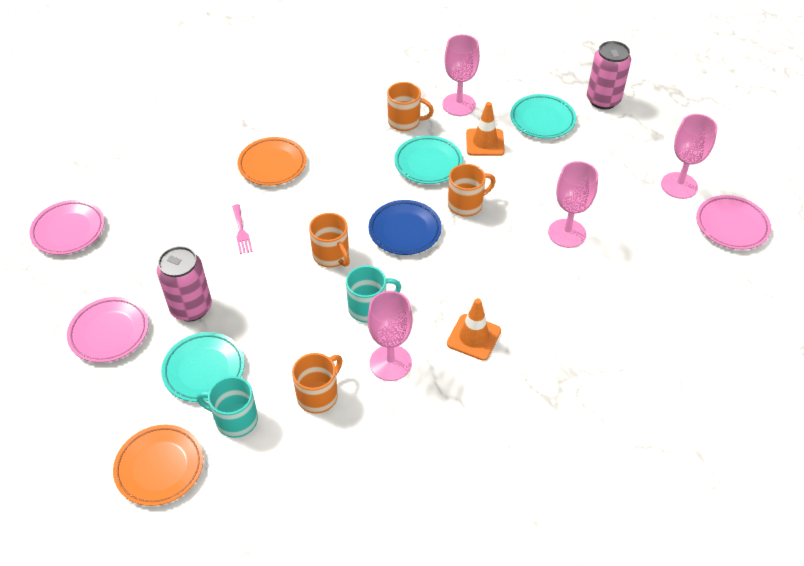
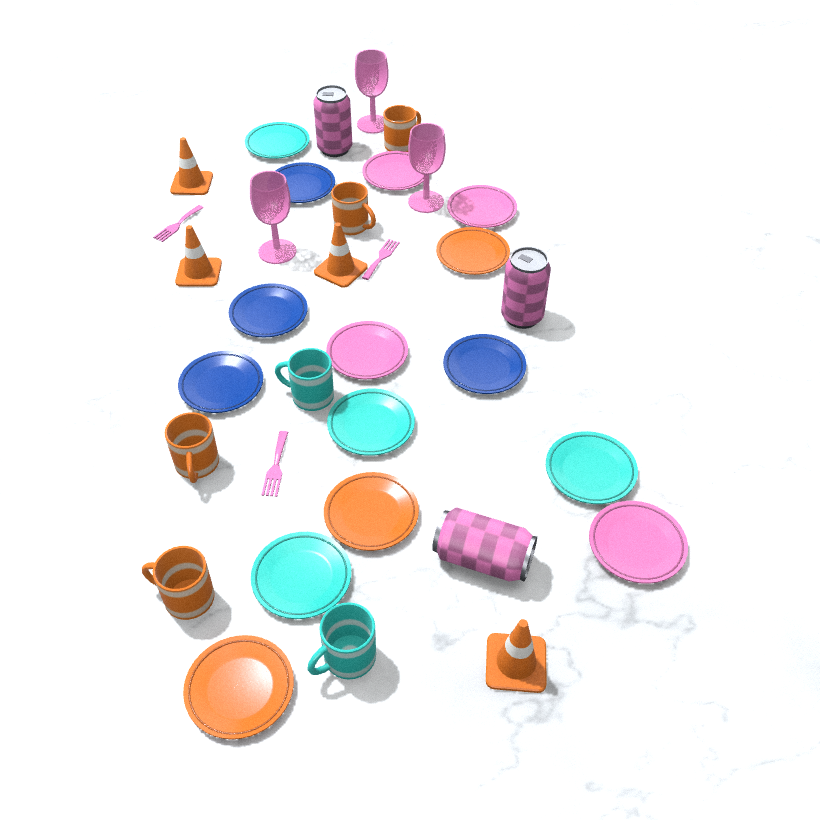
blue plate: [369,200,442,255] = 1 -> [178,351,263,413] [229,283,308,337] [275,162,335,203] [443,334,526,394] = 4
orange plate: [113,425,203,506] [238,137,306,186] = 2 -> [183,635,294,739] [324,472,419,551] [436,227,510,275] = 3
orange traffic cone: [447,298,501,360] [466,102,505,156] = 2 -> [170,137,213,195] [175,225,222,287] [314,223,368,288] [486,619,547,693] = 4
pink can: [157,246,212,322] [587,41,631,109] = 2 -> [313,85,352,157] [432,507,537,582] [501,247,551,329] = 3
pink fork: [232,204,253,254] = 1 -> [153,205,204,242] [261,431,288,497] [362,239,400,280] = 3
pink goblet: [367,291,412,381] [442,34,480,116] [548,161,598,248] [661,114,718,199] = 4 -> [250,171,296,264] [355,49,389,134] [408,123,446,213] = 3
pink plate: [29,200,105,255] [67,297,149,363] [696,195,771,250] = 3 -> [326,321,408,379] [362,151,424,190] [447,185,517,228] [589,501,688,584] = 4
turquoise plate: [161,332,245,402] [394,136,463,184] [510,94,576,139] = 3 -> [245,122,310,159] [251,532,351,619] [327,389,415,456] [546,431,638,504] = 4

